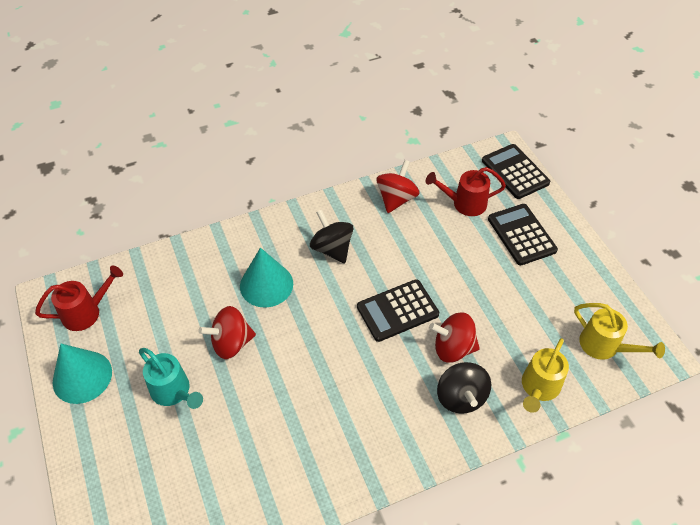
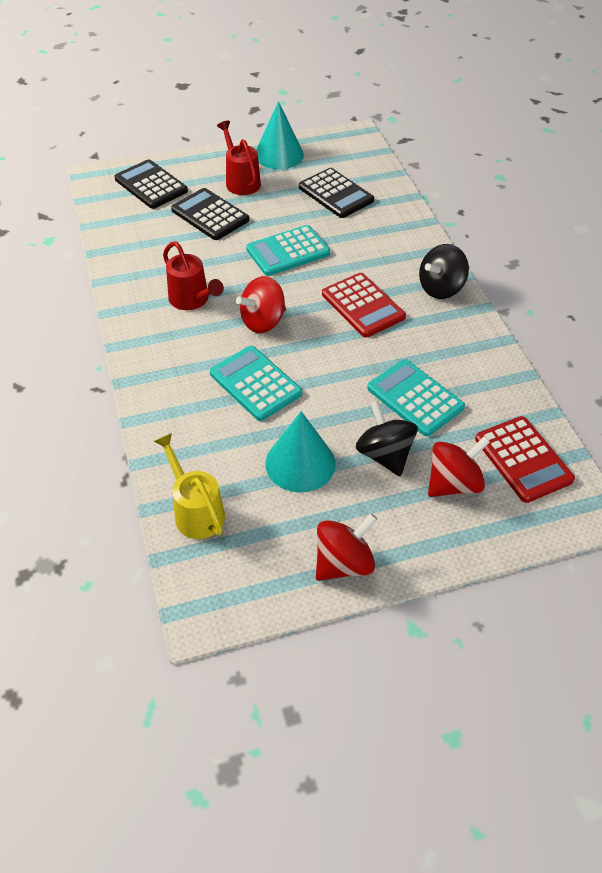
red calculator: none = 0 -> [322,273,406,338] [475,416,575,503] = 2
turquoise calculator: none = 0 -> [210,346,302,421] [246,225,330,276] [367,359,465,436] = 3
turquoise watering can: [139,348,203,409] = 1 -> none = 0
yellow watering can: [522,338,569,413] [574,303,665,360] = 2 -> [154,433,225,539] = 1

